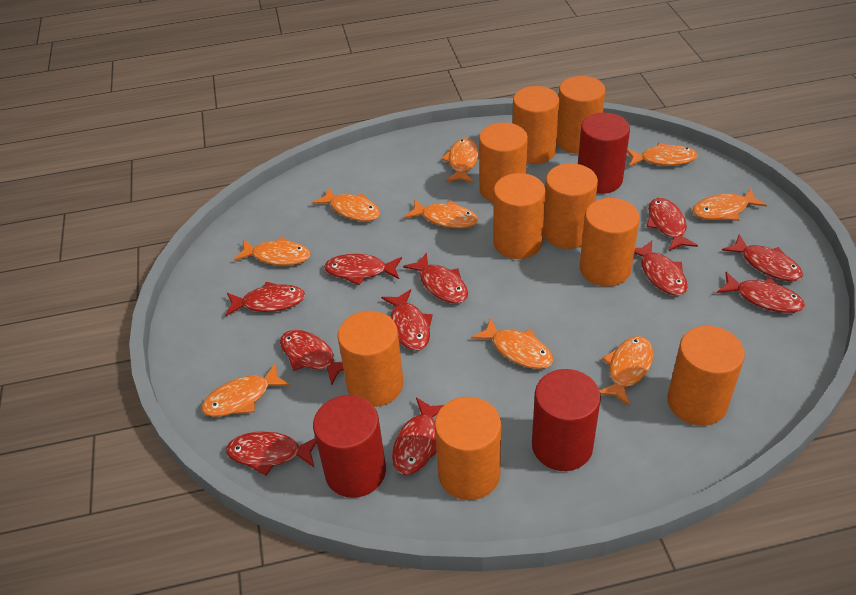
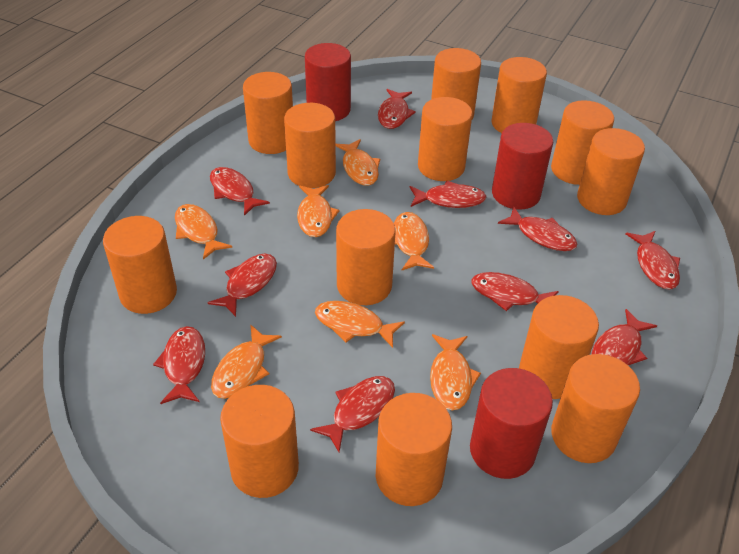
orange cylinder: [337,311,403,407] [435,397,501,500] [479,123,528,202] [493,173,546,259] [512,86,560,164] [543,163,598,249] [557,76,605,154] [580,198,640,287] [667,326,745,426] = 9 -> [103,216,177,314] [220,385,299,498] [243,72,293,154] [284,103,336,188] [336,209,395,305] [376,393,452,506] [418,97,473,181] [431,48,481,119] [492,57,547,133] [519,295,599,399] [551,100,614,185] [551,354,640,463] [577,128,645,215] = 13
orange fish: [201,363,290,417] [234,237,310,266] [312,188,380,221] [404,199,478,229] [441,138,479,183] [471,318,553,369] [600,336,653,406] [627,143,698,167] [692,188,767,221] = 9 -> [175,204,232,260] [211,324,282,399] [297,185,340,237] [315,301,405,348] [336,139,380,186] [394,212,434,270] [430,334,481,410] = 7
red fish: [225,282,305,316] [226,431,317,476] [280,330,344,385] [324,254,402,285] [381,289,433,351] [392,397,444,475] [403,253,468,303] [634,241,688,296] [646,198,698,251] [717,272,805,313] [722,234,803,281] = 11 -> [153,326,205,404] [208,254,277,317] [210,167,270,216] [310,376,395,452] [378,89,416,129] [410,181,487,208] [471,272,559,311] [498,207,577,251] [592,309,657,365] [626,231,680,290] = 10

